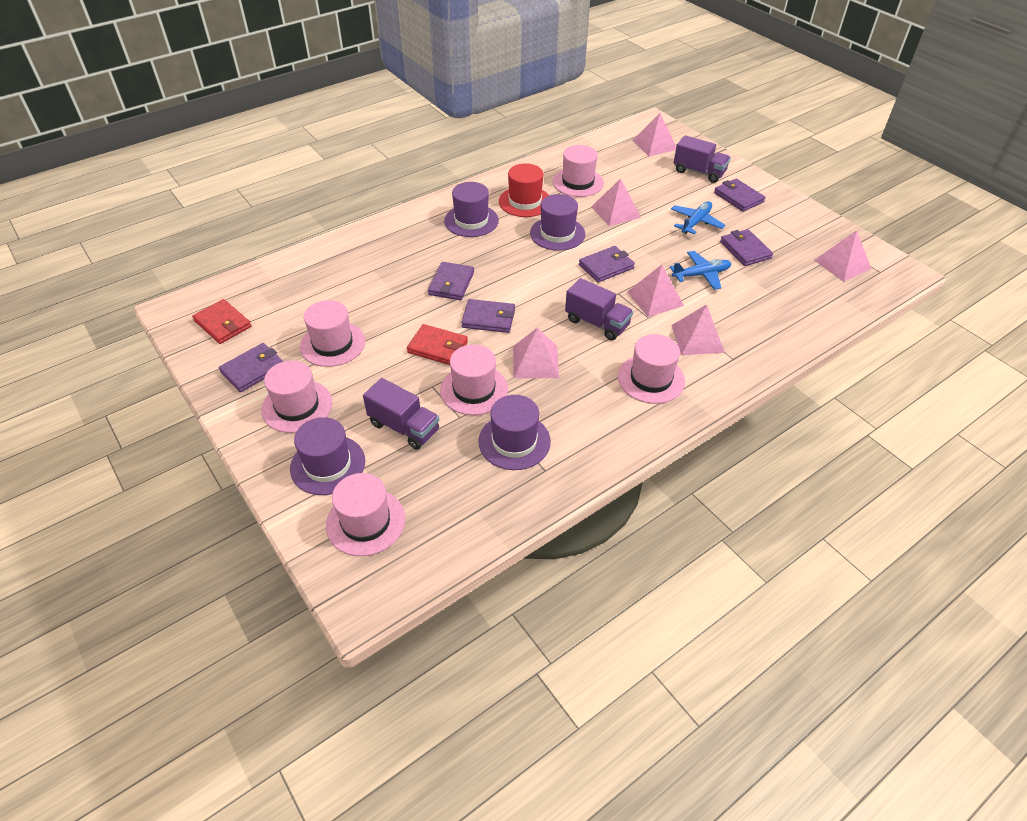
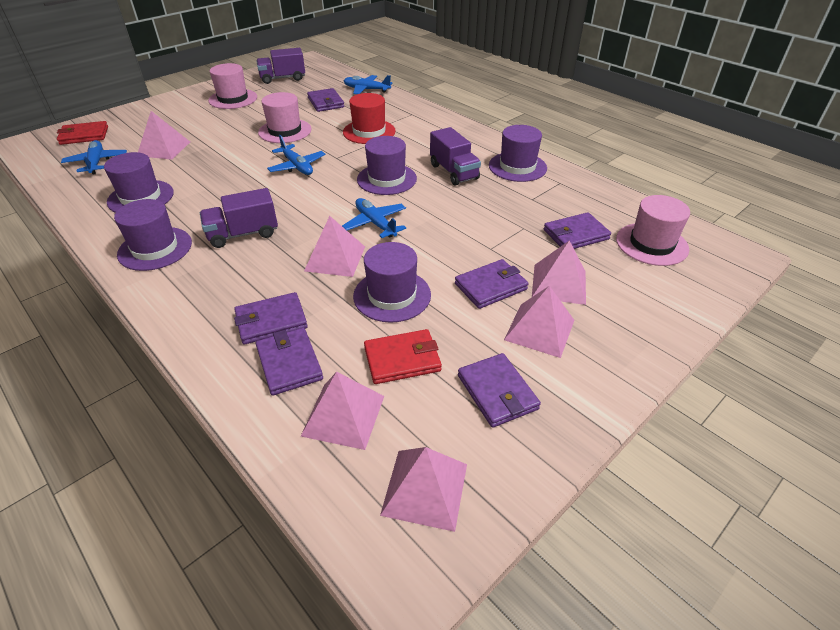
blue plane: [670,251,731,290] [671,201,725,235] = 2 -> [61,140,127,174] [267,135,325,175] [342,198,406,238] [344,75,392,94] = 4
pink hat: [261,360,332,433] [300,300,365,367] [326,473,405,556] [440,345,508,415] [553,145,604,197] [618,334,685,404] = 6 -> [208,63,257,109] [258,92,312,143] [616,195,690,266] = 3
purple hat: [290,417,365,495] [444,182,499,237] [478,395,551,470] [530,194,585,251] = 4 -> [104,152,174,213] [114,199,192,271] [353,242,431,322] [357,136,417,195] [489,125,547,182] = 5

